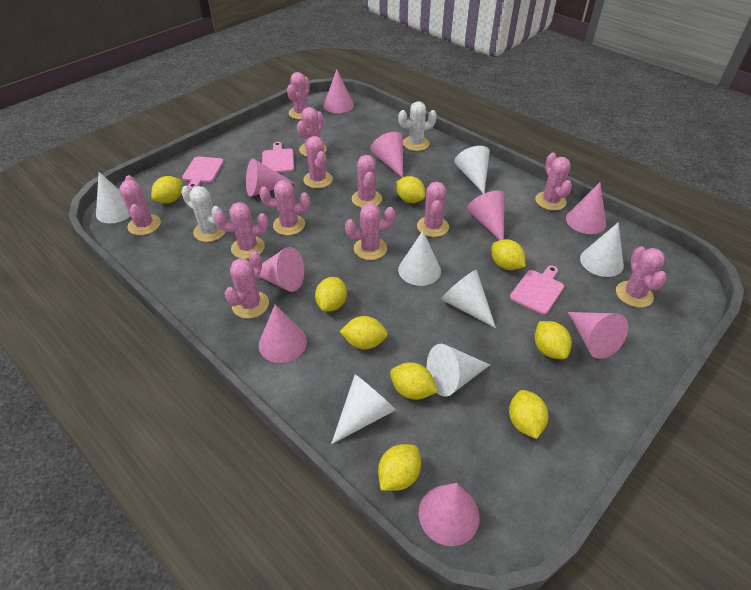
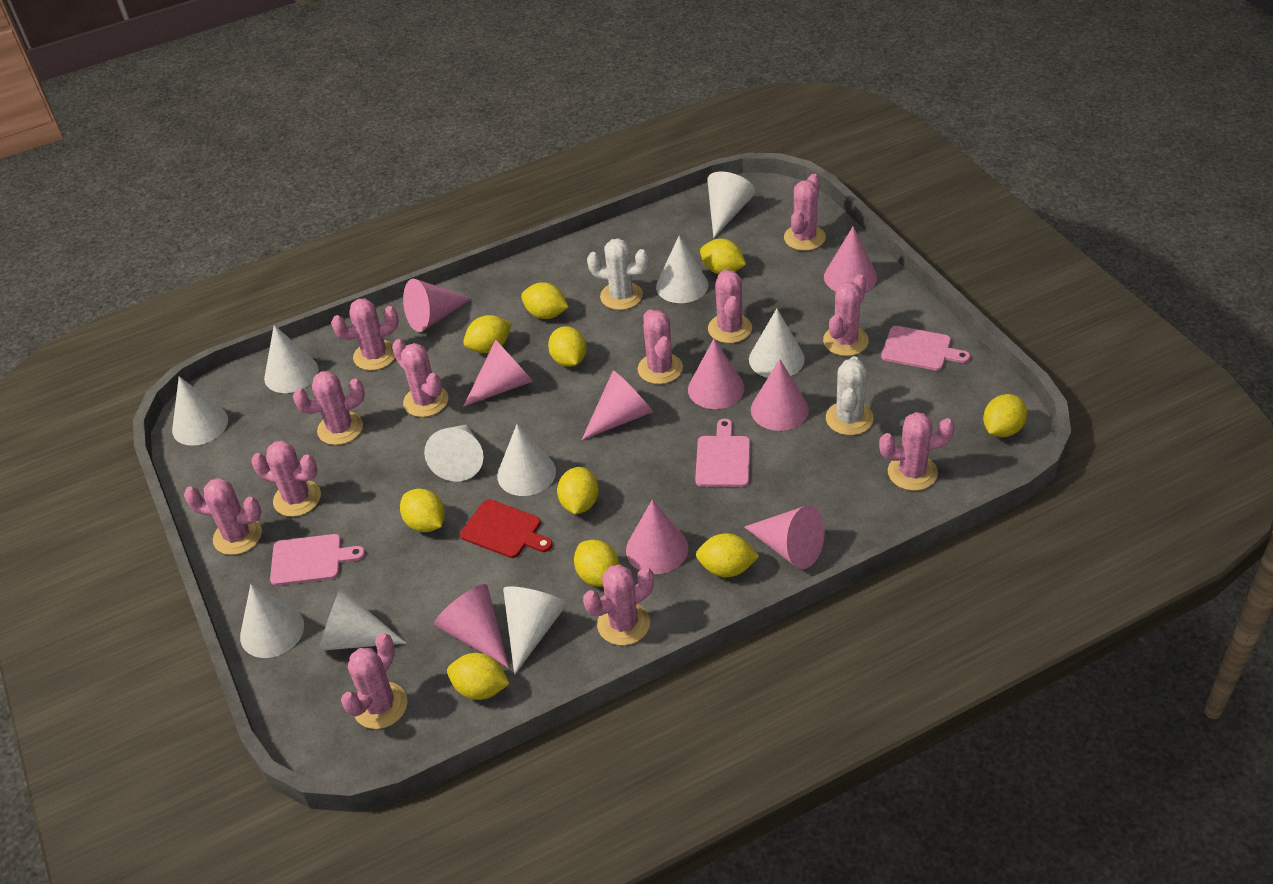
red cutting board: none = 0 -> [460,499,552,558] = 1
white cone: [96,172,131,223] [331,374,396,444] [398,231,441,286] [427,344,490,397] [441,270,496,328] [454,146,490,194] [580,222,624,277] = 7 -> [172,376,228,446] [240,584,304,658] [264,325,318,393] [319,588,406,651] [424,425,484,482] [497,424,556,496] [503,586,567,675] [656,236,708,303] [707,172,755,238] [749,309,805,378] = 10
yellow lemon: [151,176,182,203] [315,277,347,311] [340,316,388,349] [378,444,421,491] [390,362,438,400] [396,176,425,203] [492,239,525,270] [509,390,548,439] [534,321,572,359] = 9 -> [400,489,445,532] [447,653,509,700] [463,315,512,353] [521,282,568,319] [548,326,586,367] [557,467,599,514] [574,540,619,587] [696,533,759,577] [700,239,746,274] [983,394,1027,437] = 10

